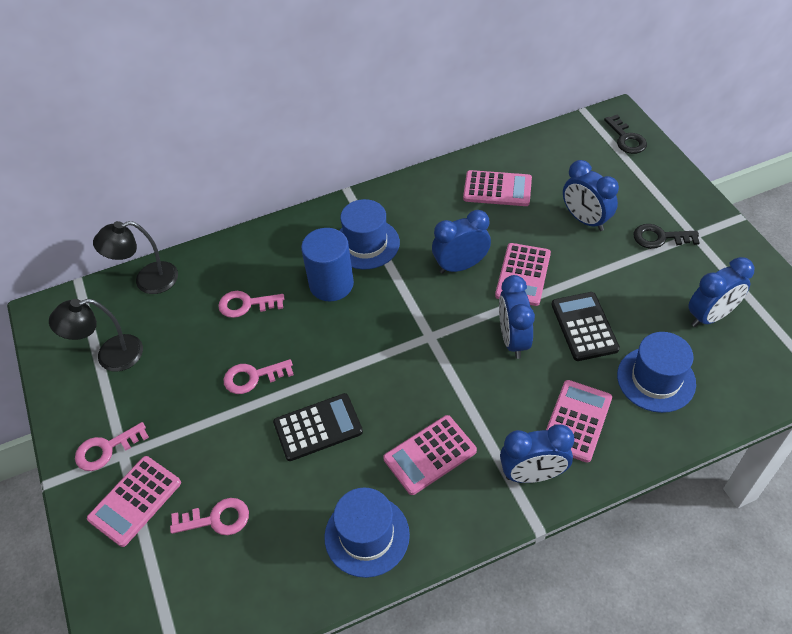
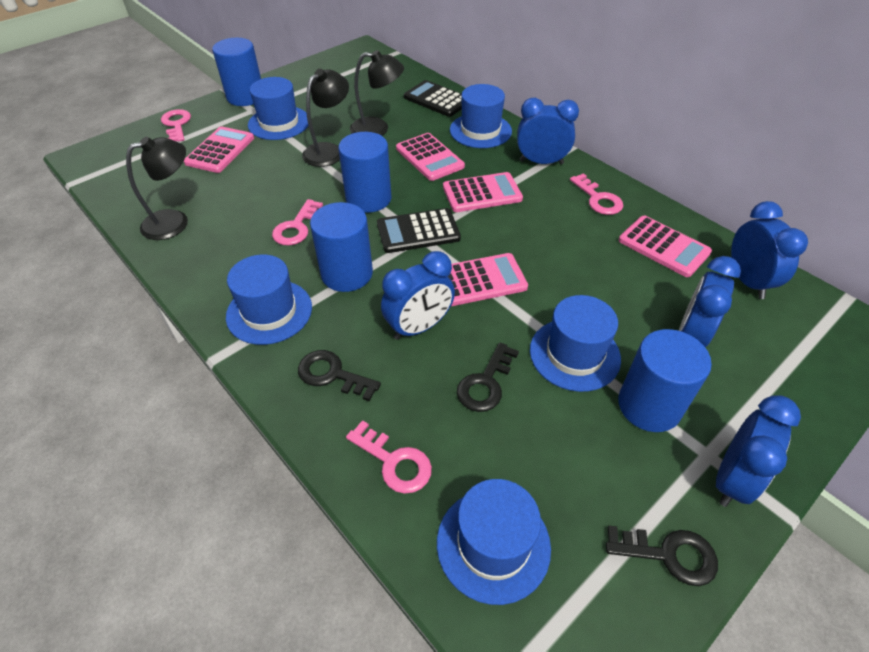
black key: [604,115,647,154] [634,224,700,249] = 2 -> [298,350,381,401] [457,343,519,412] [606,526,718,586] = 3
black lamp: [49,299,143,372] [93,221,178,294] = 2 -> [126,137,188,240] [302,69,349,167] [350,50,404,136] = 3
blue cylinder: [301,228,354,301] = 1 -> [212,38,261,106] [310,202,373,292] [338,132,391,213] [618,329,712,432] = 4
blue hat: [324,488,410,578] [339,199,400,269] [617,332,696,413] = 3 -> [226,255,312,345] [248,77,308,140] [437,479,551,605] [450,84,512,148] [530,295,621,392] = 5

